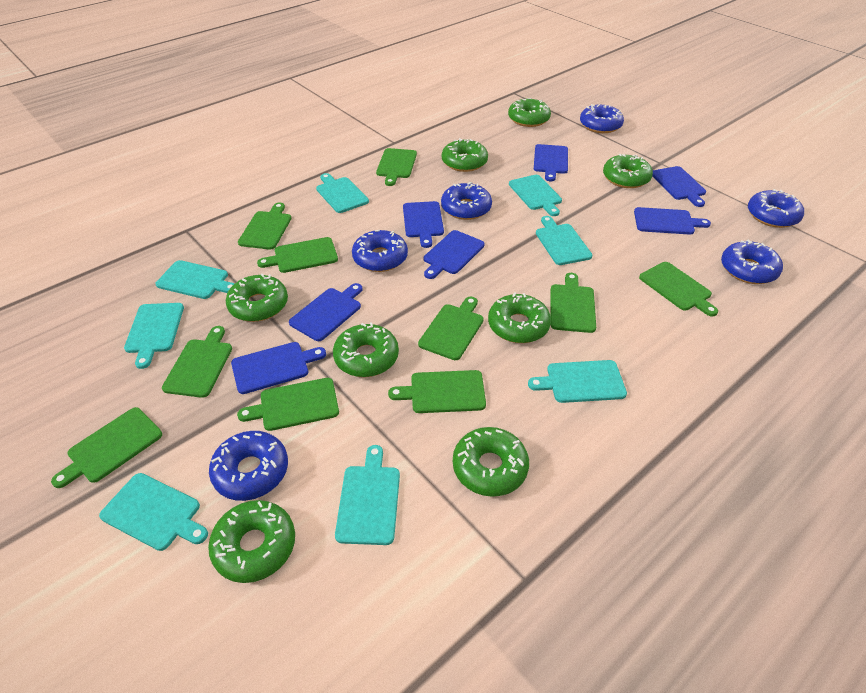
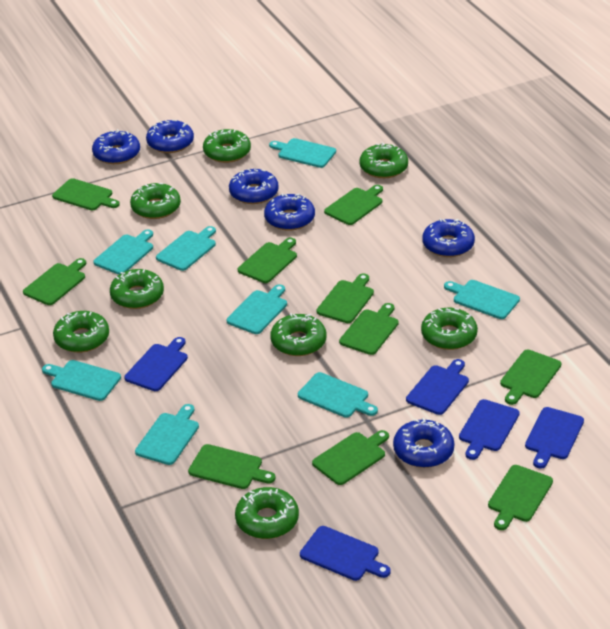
blue cutting board: [231,342,326,394] [289,283,363,341] [403,201,444,248] [424,230,485,279] [534,144,568,181] [634,207,711,235] [652,166,706,207] = 7 -> [124,337,188,391] [300,526,391,581] [406,359,469,415] [459,399,520,460] [525,407,584,469] = 5

